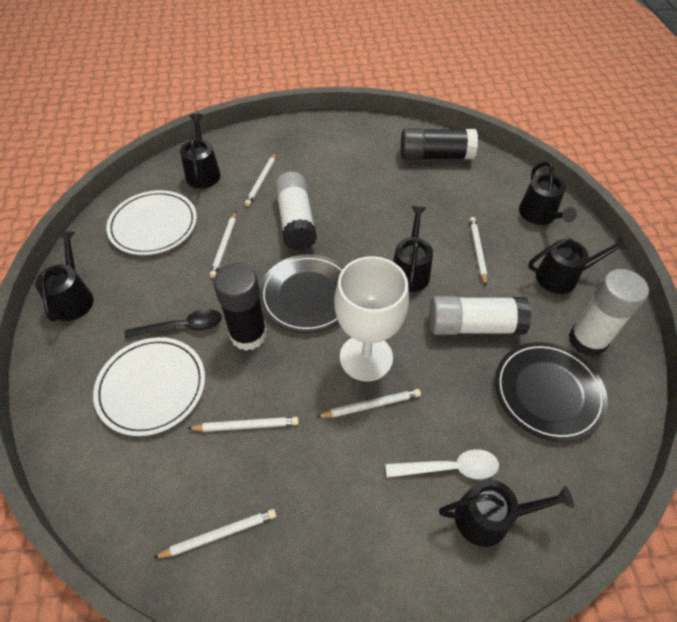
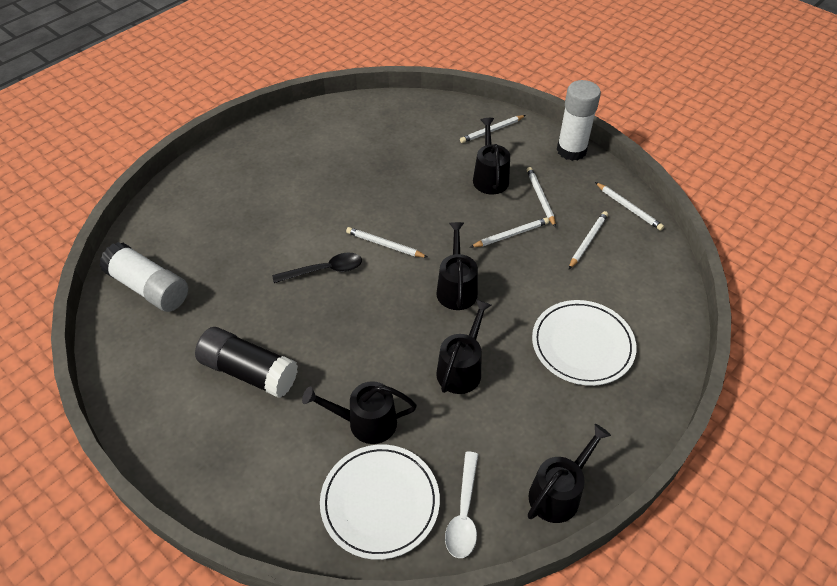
black glue stick: [213,263,267,351] [401,128,478,160] = 2 -> [195,327,298,398] = 1
black plate: [259,254,344,333] [495,342,608,442] = 2 -> none = 0
black watering can: [35,232,94,321] [180,114,221,188] [393,206,433,292] [439,479,574,547] [519,162,577,225] [528,236,628,294] = 6 -> [302,381,417,444] [436,222,478,310] [436,300,492,394] [473,118,510,194] [528,424,611,523] = 5
white glue stick: [275,172,317,251] [429,296,531,335] [569,269,649,357] = 3 -> [99,242,188,312] [557,80,601,161] = 2
white goblet: [334,256,409,381] = 1 -> none = 0

